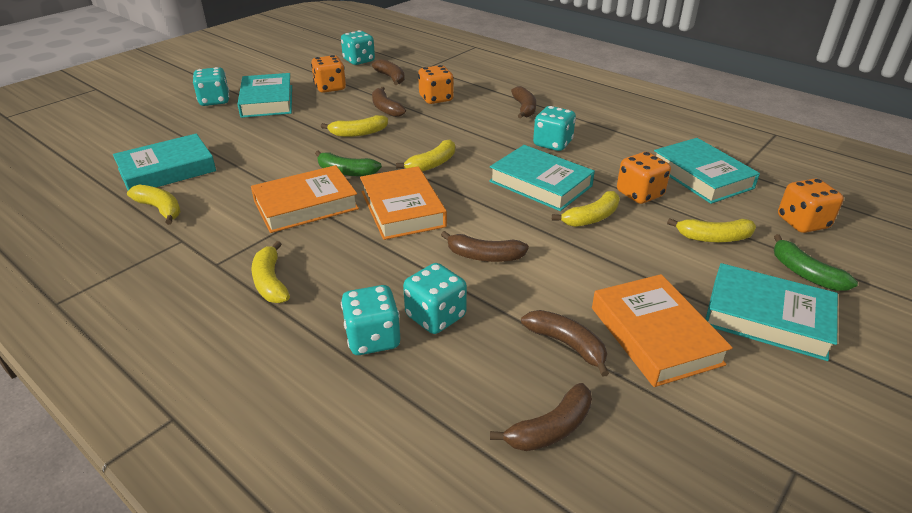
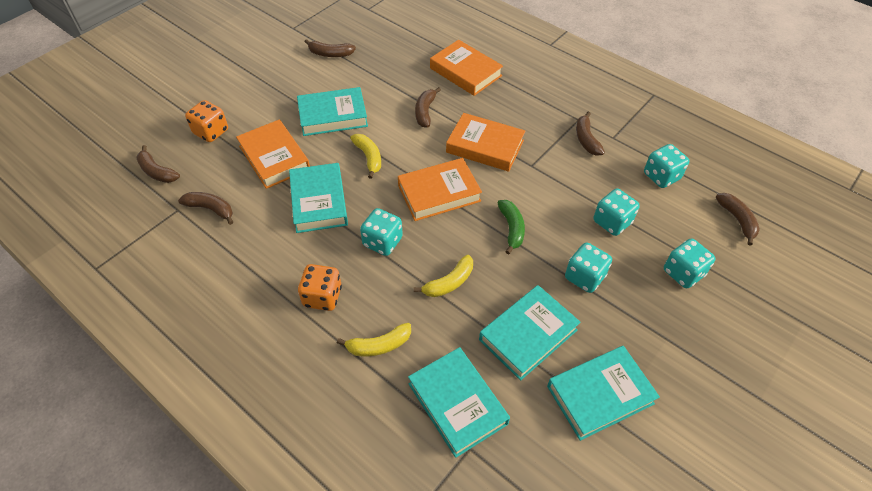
green banana: [315,150,382,176] [774,234,858,291] = 2 -> [497,200,525,254] = 1
orange book: [251,165,359,233] [360,166,447,240] [592,274,733,387] = 3 -> [236,119,310,189] [398,158,482,221] [430,40,503,96] [446,113,525,172] = 4
orange dice: [311,55,346,93] [418,65,454,104] [617,152,671,204] [778,178,844,233] = 4 -> [185,100,228,142] [298,264,342,311] = 2
yellow banana: [127,185,181,225] [251,241,290,303] [321,115,388,137] [396,140,455,172] [552,191,620,227] [667,218,756,242] = 6 -> [337,323,411,356] [350,134,381,179] [414,255,473,297] = 3

